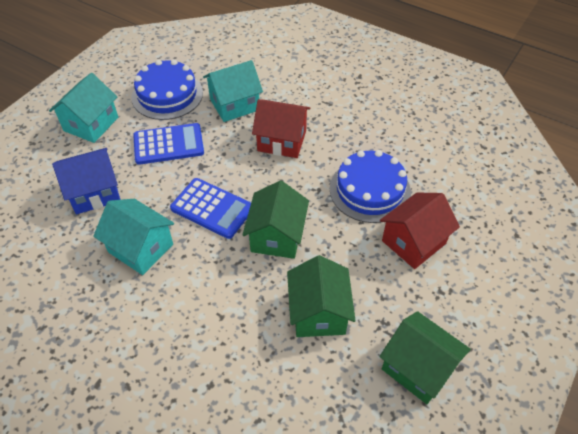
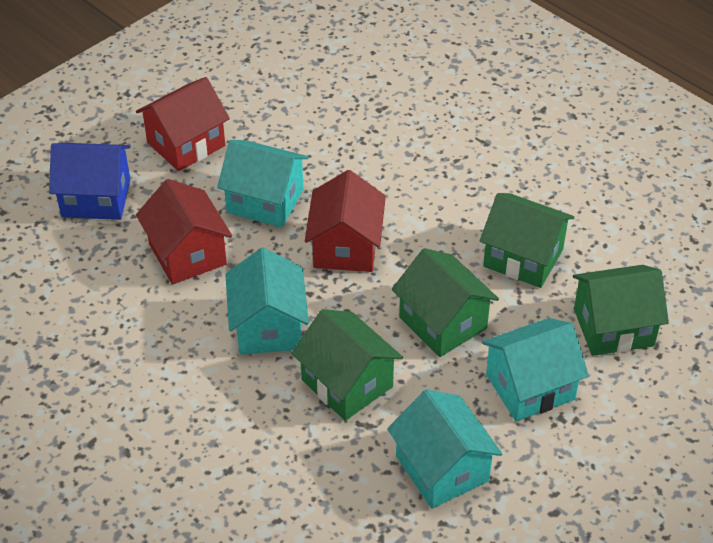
blue cake: [131,59,203,120] [330,150,411,223] = 2 -> none = 0
blue calculator: [133,123,204,165] [170,178,251,239] = 2 -> none = 0
green house: [243,180,309,259] [287,255,356,337] [379,311,471,404] = 3 -> [291,309,403,421] [392,248,499,357] [480,193,575,288] [573,265,669,356] = 4
red house: [252,99,311,158] [380,193,460,269] = 2 -> [136,77,230,171] [136,179,232,285] [305,170,386,272] = 3
turquoise house: [49,73,118,143] [93,199,174,275] [203,60,263,122] = 3 -> [217,140,308,228] [225,247,309,355] [388,389,502,508] [482,318,589,421] = 4

